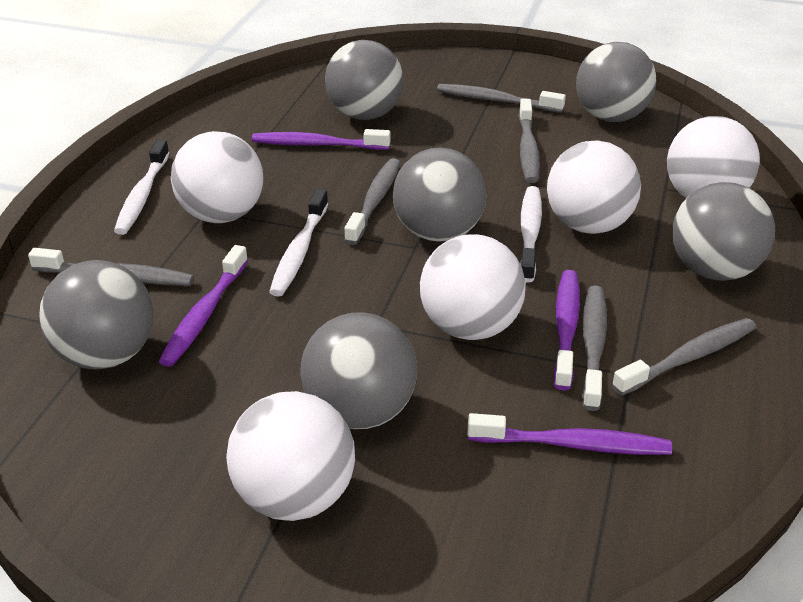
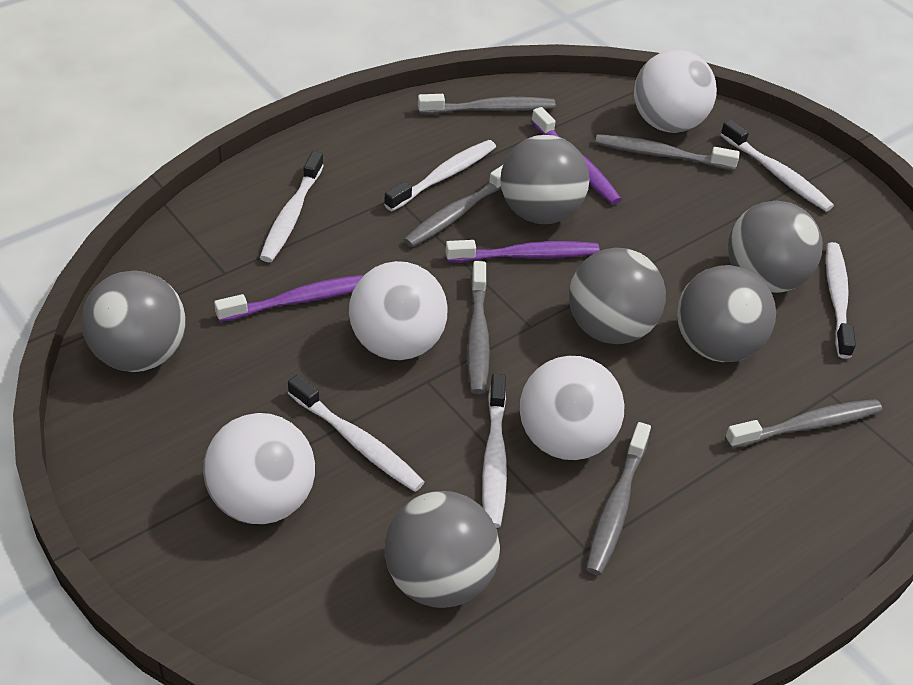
purple toothbrush: [159,245,248,367] [252,129,390,150] [467,413,672,455] [554,270,580,390] = 4 -> [214,275,364,322] [446,240,600,262] [531,107,622,205] = 3
white ball: [171,131,263,223] [226,391,355,521] [420,234,526,340] [547,140,641,234] [667,116,760,198] = 5 -> [203,413,315,524] [349,261,448,360] [520,356,624,460] [634,50,717,133] = 4
white toothbrush: [114,140,169,235] [269,189,329,296] [520,186,542,283] = 3 -> [260,151,324,262] [288,375,425,492] [384,140,496,211] [482,374,507,528] [720,120,834,212] [826,242,856,359] = 6

